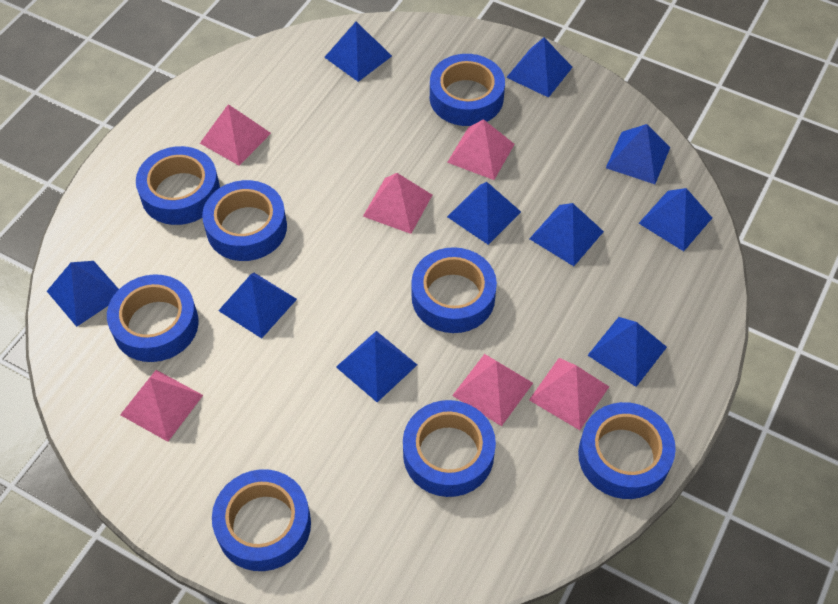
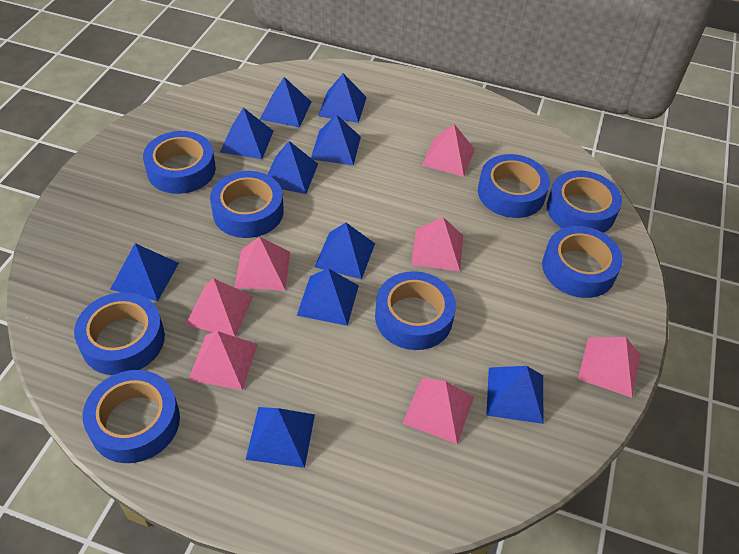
pink pyramid: [120,370,203,442] [200,104,271,165] [363,173,432,234] [447,119,515,180] [452,354,533,426] [529,358,609,430] = 6 -> [185,278,253,337] [188,331,258,390] [235,237,290,290] [402,378,474,444] [411,217,463,272] [422,124,475,177] [578,337,641,398] = 7

